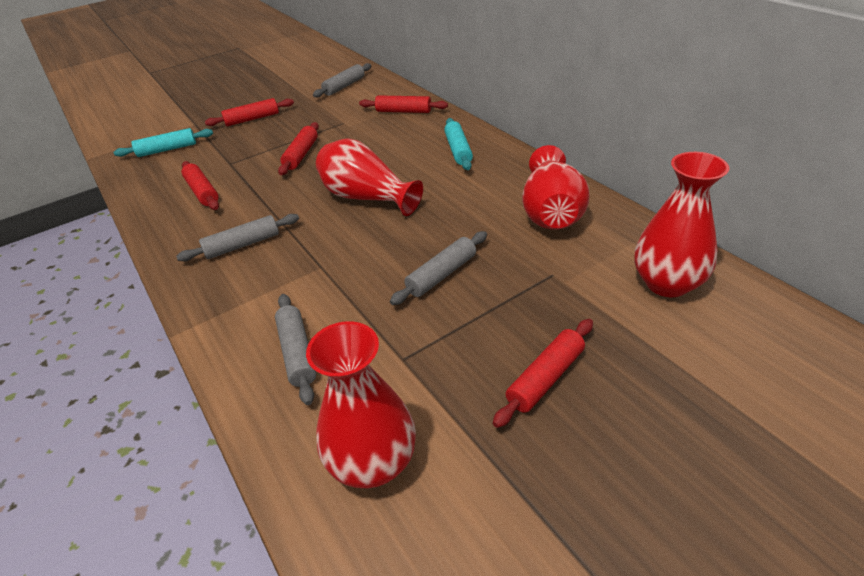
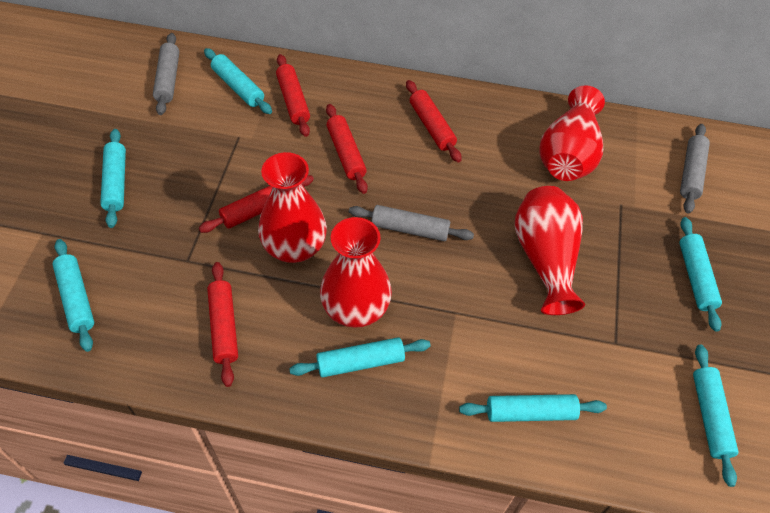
grey rolling pin: [176,214,299,261] [275,294,316,405] [313,63,371,97] [390,231,487,305] = 4 -> [153,33,179,115] [349,205,474,241] [680,124,710,214] = 3
turquoise rolling pin: [113,128,213,157] [444,118,473,170] = 2 -> [52,239,94,352] [100,129,126,228] [204,48,272,114] [289,337,431,377] [459,394,607,422] [679,217,722,332] [693,345,738,487] = 7

